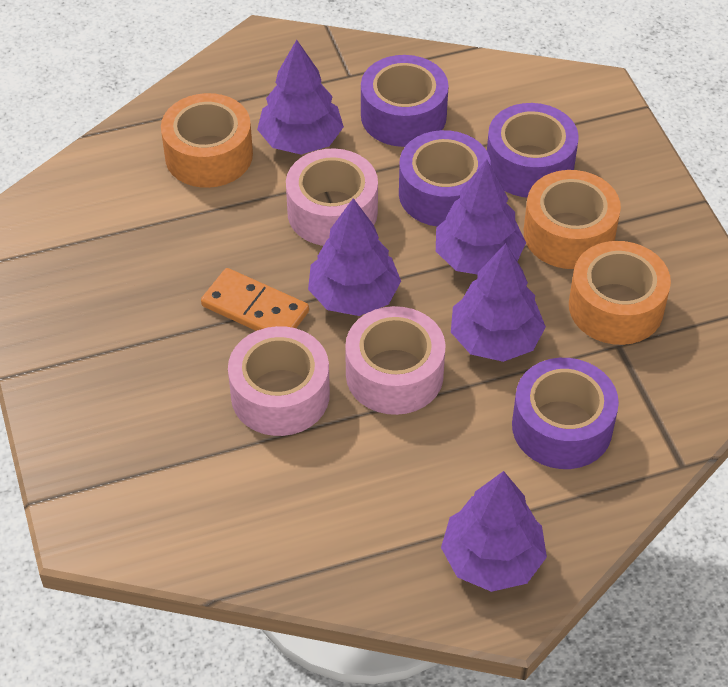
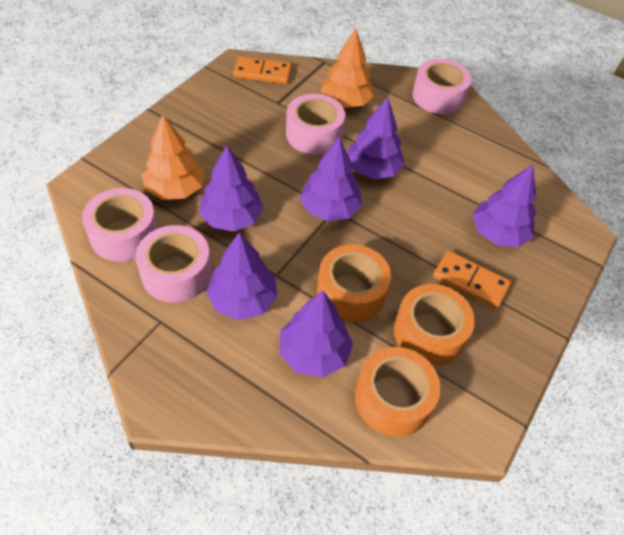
orange domino: [201,268,309,331] = 1 -> [233,56,291,84] [433,251,511,309] = 2
orange tree: none = 0 -> [142,114,205,200] [320,28,374,108] = 2
pink tape: [228,326,330,436] [286,148,378,246] [345,306,446,415] = 3 -> [82,188,158,262] [136,225,212,303] [286,94,345,155] [412,59,472,115] = 4
purple tape: [361,55,448,147] [399,130,491,226] [487,103,579,198] [512,358,619,469] = 4 -> none = 0
purple tree: [257,40,344,154] [308,198,401,316] [436,159,526,275] [441,471,547,592] [451,243,546,362] = 5 -> [199,145,264,231] [206,232,278,320] [279,291,353,378] [300,137,362,221] [347,97,405,179] [472,165,536,247] = 6

